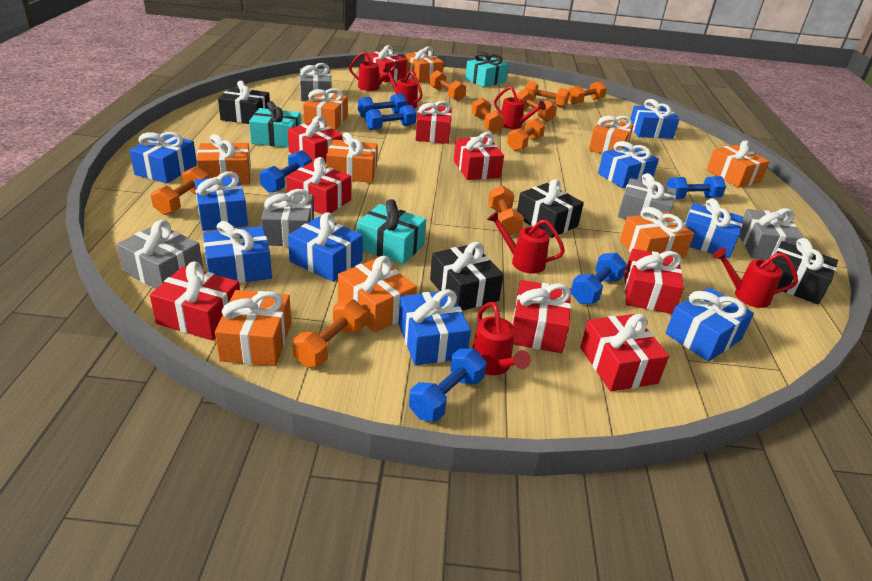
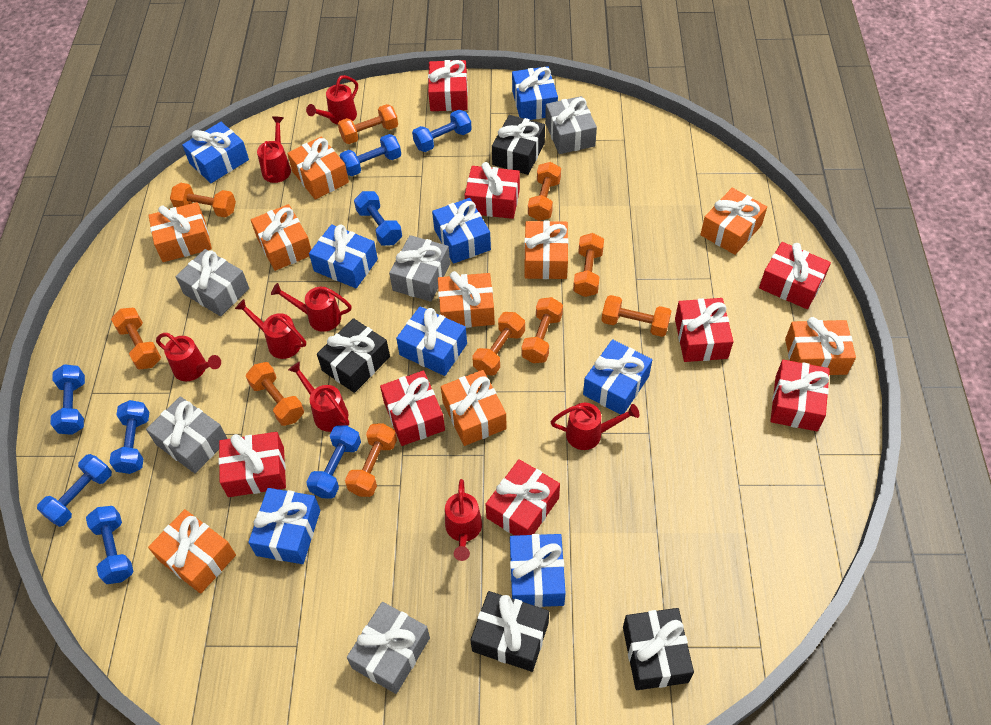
blue dumbbell: [260,150,312,192] [358,93,407,118] [366,105,416,130] [409,348,487,421] [571,253,627,304] [666,176,726,199] = 6 -> [37,454,112,527] [50,364,85,435] [86,506,134,584] [109,400,149,474] [306,425,361,499] [339,134,401,176] [354,191,402,246] [412,110,472,152] = 8
blue gift: [129,132,197,183] [194,172,248,231] [203,221,272,283] [288,212,363,282] [399,289,471,366] [598,141,659,188] [630,99,679,139] [666,288,754,362] [684,199,743,258] = 9 -> [182,122,249,183] [248,488,320,564] [309,224,378,288] [396,306,467,376] [432,198,491,264] [510,534,566,607] [512,66,558,120] [583,339,652,415] = 8
orange dumbbell: [151,166,209,215] [292,299,366,367] [429,70,466,101] [471,97,505,133] [488,185,524,236] [507,118,545,151] [516,89,557,122] [525,81,570,108] [568,81,607,105] = 9 -> [111,308,161,369] [170,183,236,217] [246,362,304,426] [338,104,398,144] [345,423,397,497] [472,312,525,376] [521,297,563,363] [528,162,561,221] [573,233,604,297] [601,295,671,337] = 10
red gift: [150,261,240,341] [286,157,351,214] [288,116,343,163] [365,45,407,82] [416,101,452,144] [454,132,504,180] [512,280,571,353] [580,314,669,391] [624,249,684,314] = 9 -> [219,432,286,497] [380,371,445,446] [428,60,468,111] [465,162,520,219] [485,459,560,536] [675,298,734,362] [759,242,831,309] [771,360,830,431] = 8
red watering can: [349,52,401,91] [383,66,423,109] [472,302,531,375] [487,211,565,274] [494,86,546,129] [713,248,798,308] = 6 -> [156,333,221,381] [235,299,306,359] [257,116,291,183] [271,283,352,332] [288,362,349,432] [306,75,358,125] [445,479,482,561] [550,403,639,450] = 8
turquoise gift: [249,101,301,148] [357,199,426,265] [465,52,509,87] = 3 -> none = 0

